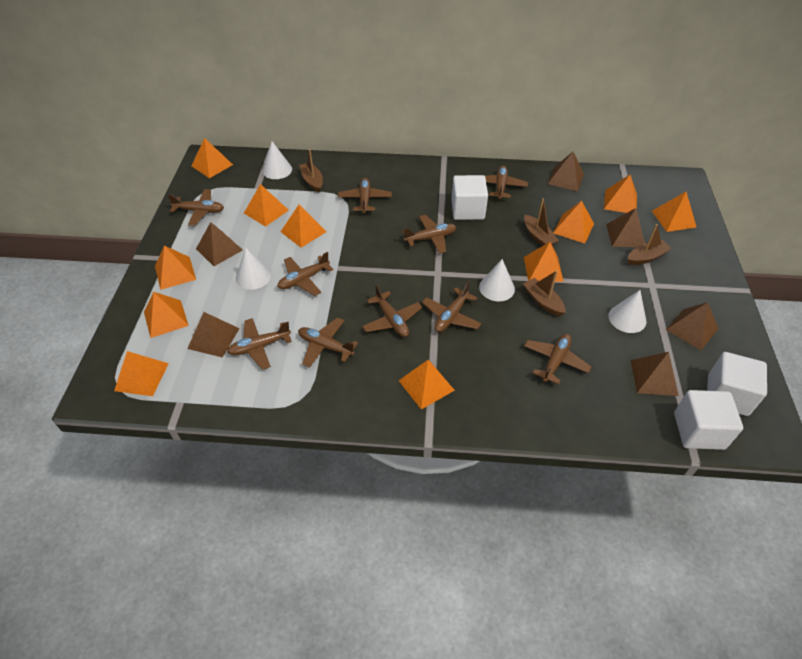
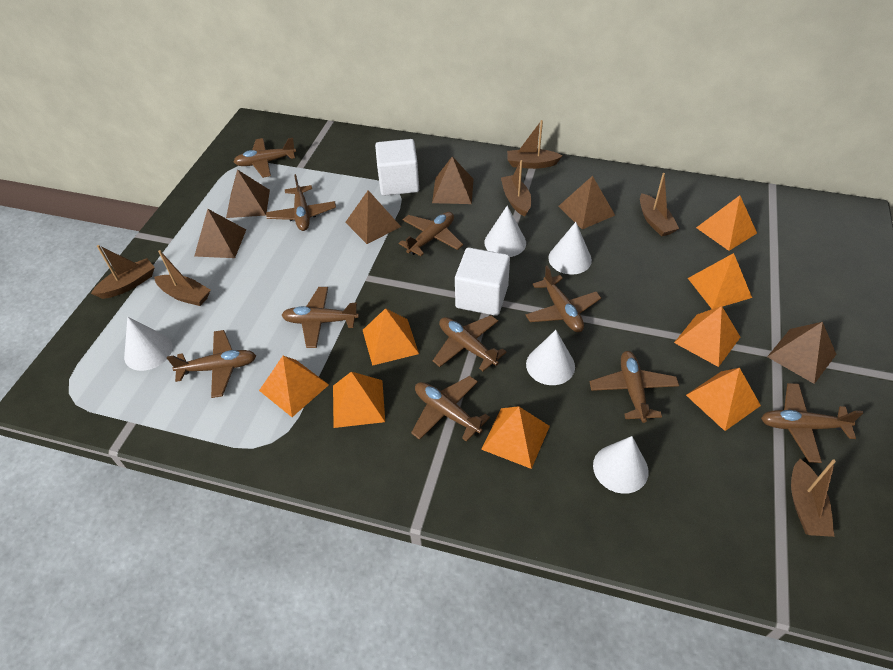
brown boat: [299,149,323,192] [523,270,566,316] [524,198,559,246] [628,224,672,265] = 4 -> [91,245,155,299] [154,250,211,306] [501,160,531,217] [507,120,562,169] [640,173,679,237] [791,459,836,537] = 6
orange pyramid: [114,351,169,396] [144,292,189,338] [155,246,196,290] [192,138,233,178] [244,184,289,227] [280,204,326,248] [399,360,455,409] [524,242,564,282] [553,201,594,243] [604,175,637,213] [652,192,697,232] = 11 -> [259,356,329,417] [333,372,385,428] [363,308,419,366] [481,406,550,469] [674,306,740,367] [686,368,761,431] [688,253,752,309] [696,195,757,251] = 8
white cone: [236,248,271,290] [262,141,292,179] [479,259,515,301] [608,290,646,333] = 4 -> [124,317,172,371] [484,206,526,257] [526,330,575,385] [548,222,592,274] [593,436,649,494] = 5
white cube: [451,175,488,220] [674,390,743,450] [707,352,767,416] = 3 -> [375,139,419,196] [455,248,510,316] = 2

